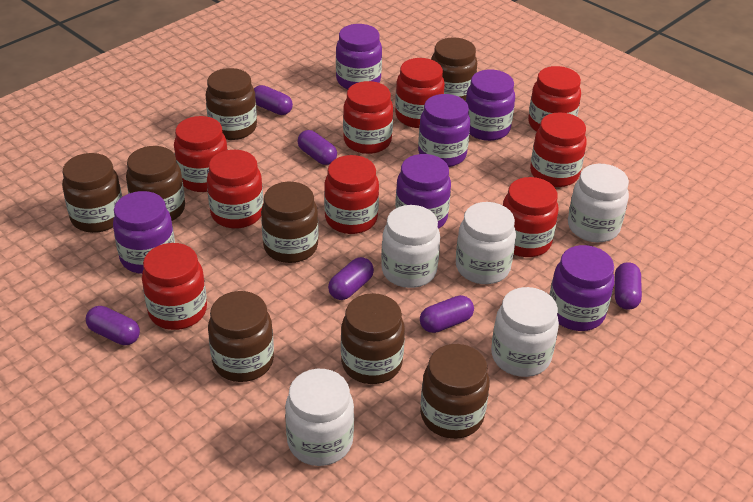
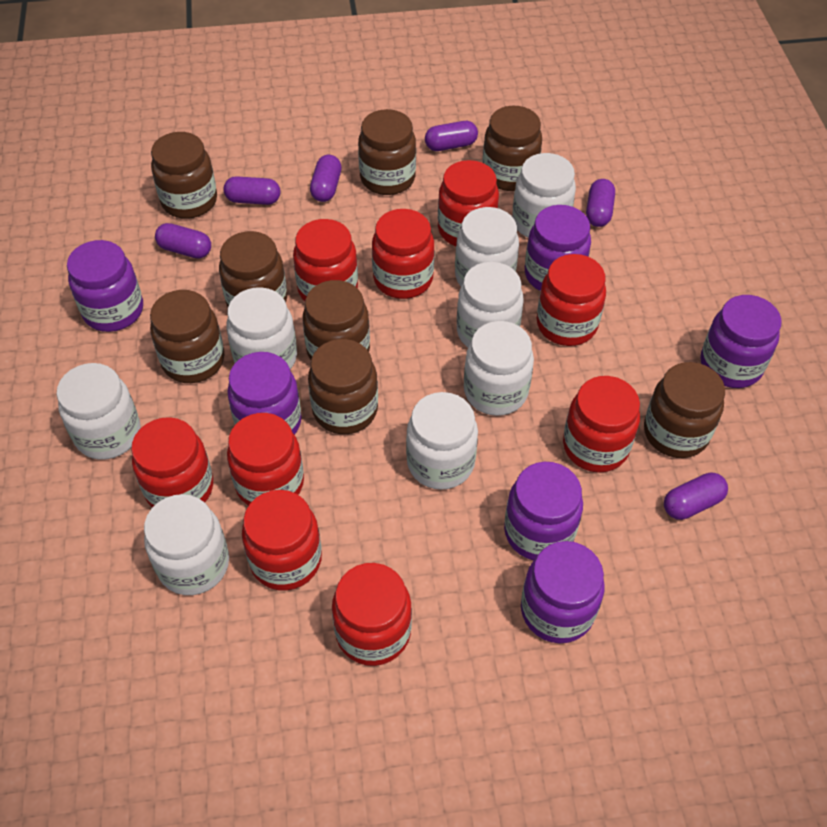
white jar: [285,369,354,466] [381,205,440,288] [456,202,516,284] [491,287,559,377] [568,164,629,242] = 5 -> [57,363,141,459] [144,494,229,595] [226,287,297,369] [406,392,478,490] [455,207,519,286] [457,262,523,347] [464,321,534,416] [512,153,576,238] = 8

